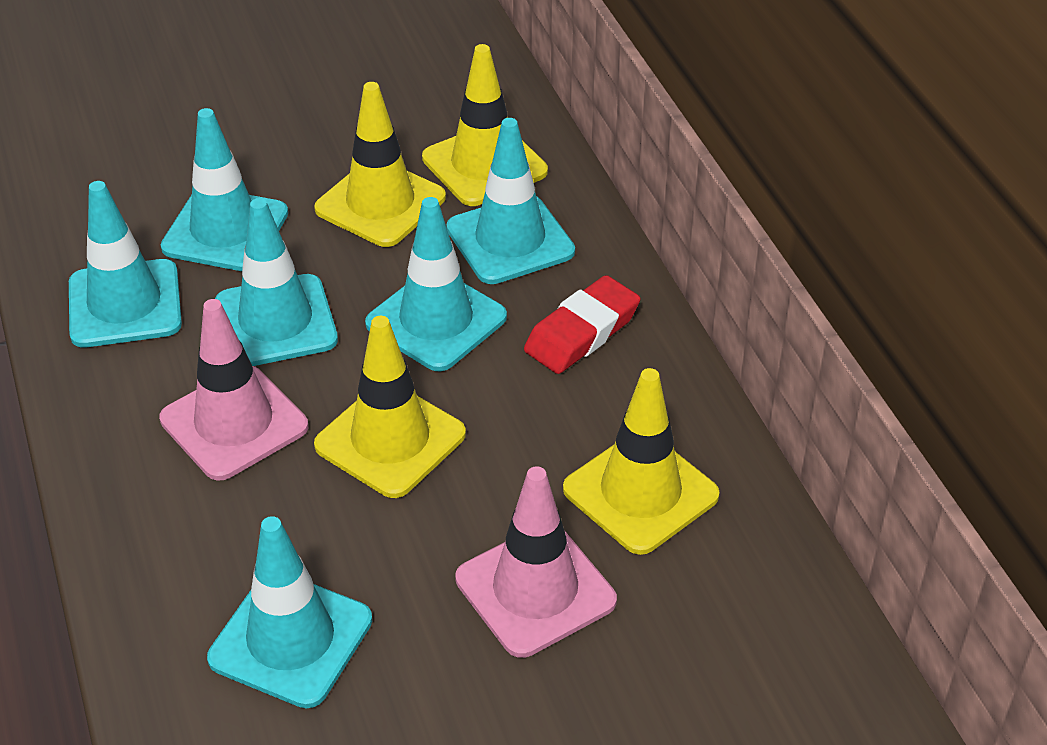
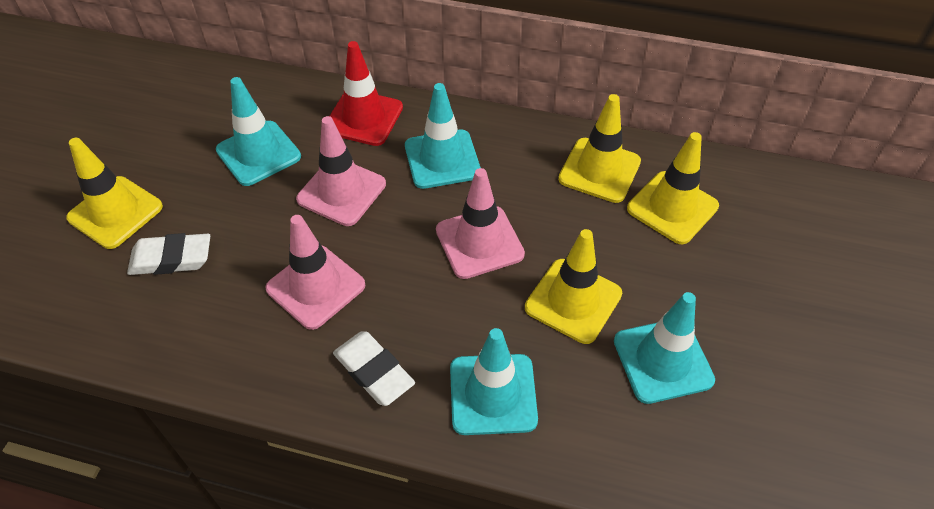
pink traffic cone: [159,299,308,481] [455,466,617,658] = 2 -> [265,215,365,330] [296,116,386,226] [436,168,525,279] = 3
red eraser: [524,275,641,374] = 1 -> none = 0
red traffic cone: none = 0 -> [330,41,403,146] = 1
turquoise traffic cone: [69,181,182,347] [161,108,288,271] [207,516,372,708] [215,198,338,366] [365,197,507,371] [447,118,575,284] = 6 -> [216,77,301,186] [405,83,481,189] [450,328,538,435] [614,292,715,404] = 4
white eraser: none = 0 -> [127,233,210,275] [333,332,415,406] = 2

